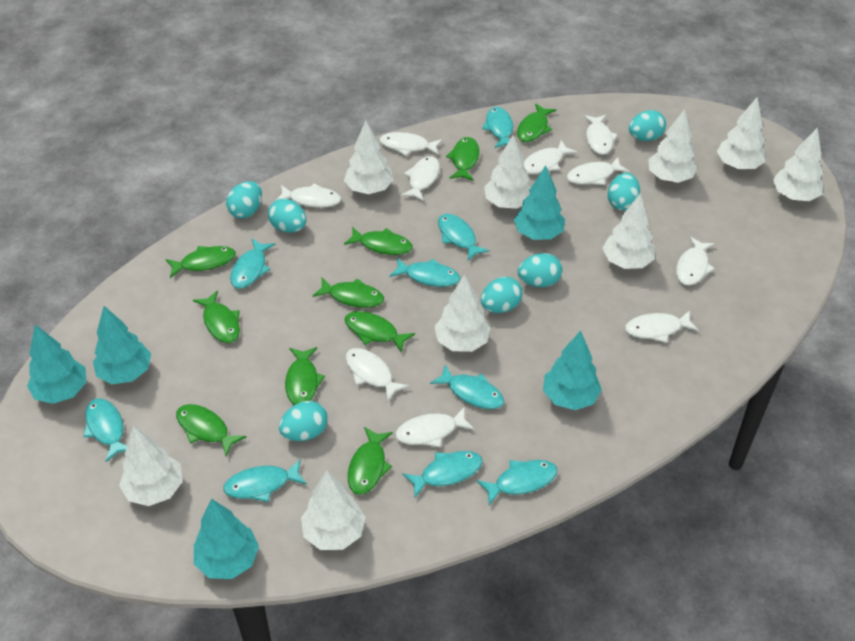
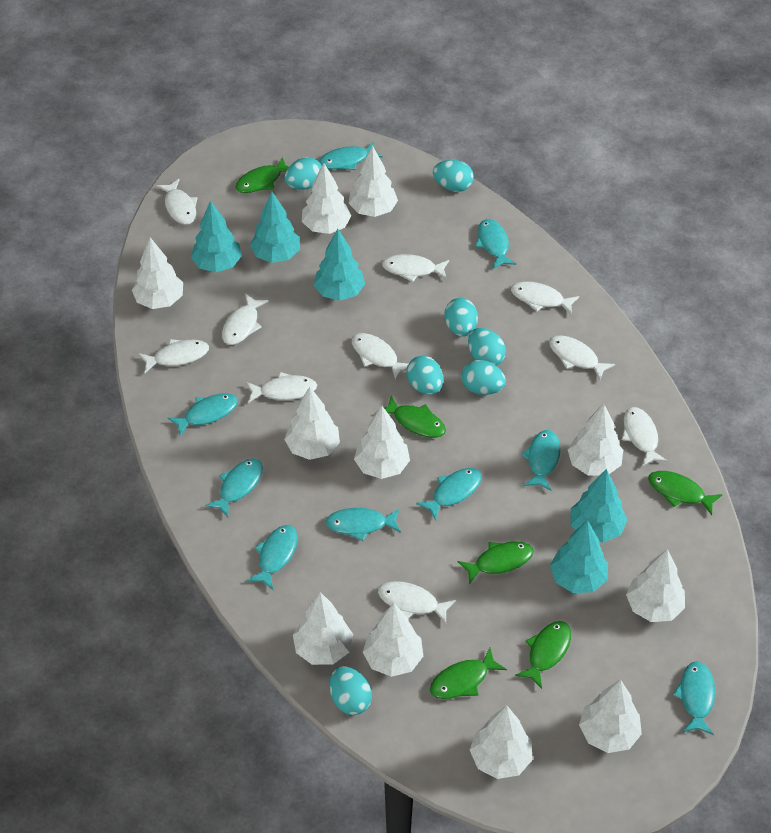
green fish: [166,246,236,278] [176,404,246,456] [193,290,240,343] [285,347,325,405] [313,278,384,308] [344,227,413,255] [344,311,415,353] [348,427,393,495] [446,137,479,181] [517,103,556,142] = 10 -> [235,157,288,193] [384,395,446,438] [430,648,507,699] [458,541,534,585] [515,621,571,689] [648,471,723,515] = 6
white tree: [119,425,183,506] [301,470,366,550] [344,121,394,194] [434,274,491,352] [484,135,531,209] [602,194,655,269] [648,109,698,183] [717,97,766,170] [773,127,823,201] = 9 -> [132,237,183,309] [284,387,340,460] [293,592,353,665] [302,163,351,234] [349,146,398,217] [354,406,410,479] [363,603,423,677] [470,705,533,779] [568,403,623,475] [579,679,642,753] [626,549,685,622] = 11

